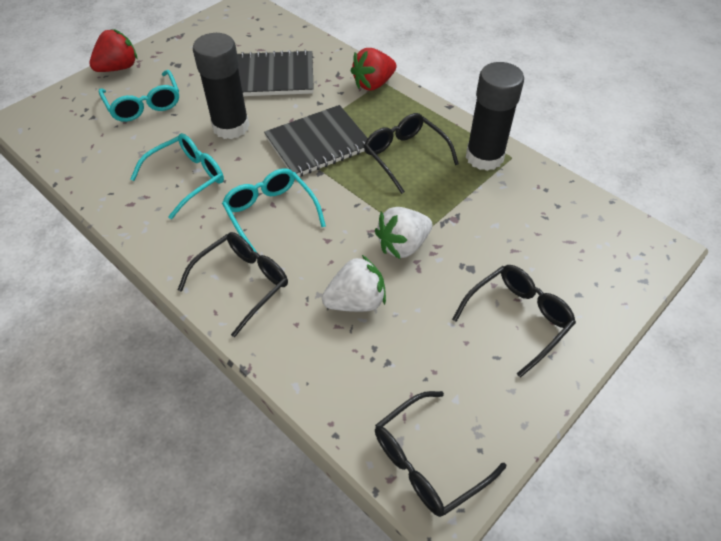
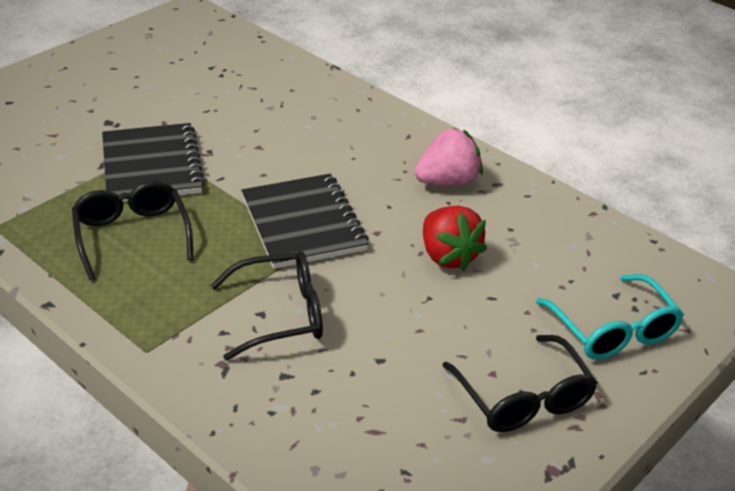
black glasses: [178,232,288,337] [364,113,459,194] [375,391,506,517] [452,265,576,378] = 4 -> [72,181,194,280] [211,251,323,360] [442,335,598,432] = 3
black glue stick: [193,33,250,139] [466,62,524,171] = 2 -> none = 0
pink strawberry: none = 0 -> [415,127,483,186] = 1
red strawberry: [89,29,137,72] [351,48,396,91] = 2 -> [423,206,487,271] = 1
turquoise glasses: [99,70,179,122] [130,133,224,219] [222,168,326,252] = 3 -> [536,274,684,360] = 1
white strawberry: [322,255,386,312] [375,207,432,259] = 2 -> none = 0

